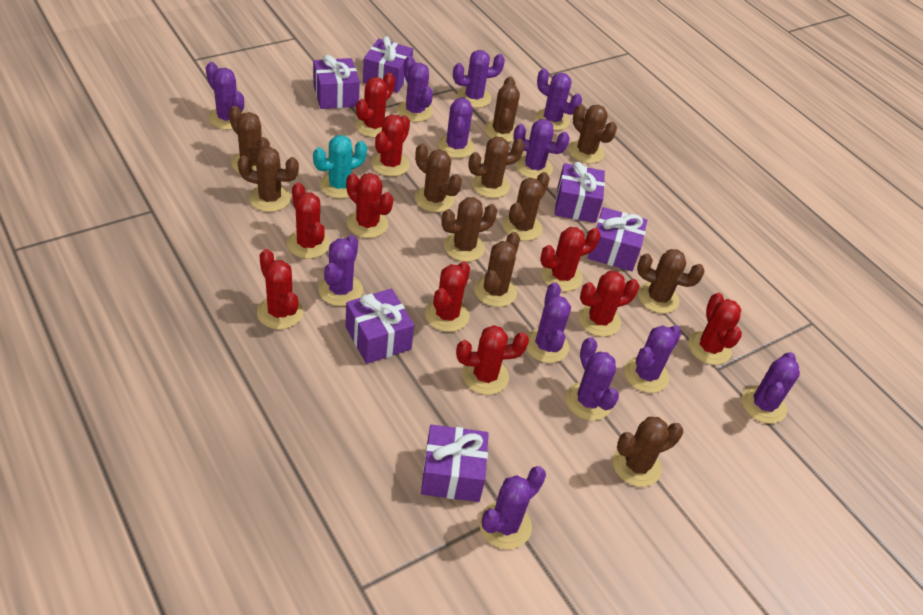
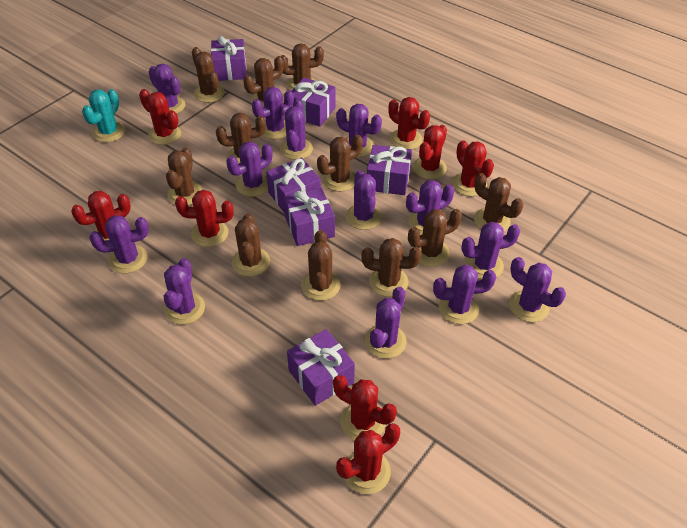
purple cactus: [206,62,245,130] [318,235,363,306] [397,56,433,122] [438,97,475,158] [453,50,505,108] [479,466,546,549] [513,119,570,179] [526,282,571,363] [535,69,582,131] [566,337,619,421] [624,325,681,393] [741,352,800,424] = 12 -> [90,215,149,274] [148,64,186,114] [164,258,205,325] [226,141,272,197] [252,87,294,139] [280,99,313,160] [336,104,382,157] [346,170,382,230] [365,287,407,359] [406,180,454,235] [433,265,496,324] [461,222,520,279] [509,257,566,322] = 13
red cactus: [257,249,303,329] [287,182,330,259] [346,173,393,238] [355,73,395,138] [371,114,410,176] [425,261,470,332] [456,325,529,395] [540,227,601,292] [578,271,639,337] [688,293,742,365] = 10 -> [71,191,131,241] [139,89,181,145] [175,190,234,247] [333,375,397,440] [336,423,400,494] [388,97,430,149] [413,125,447,179] [452,140,494,196] = 8

